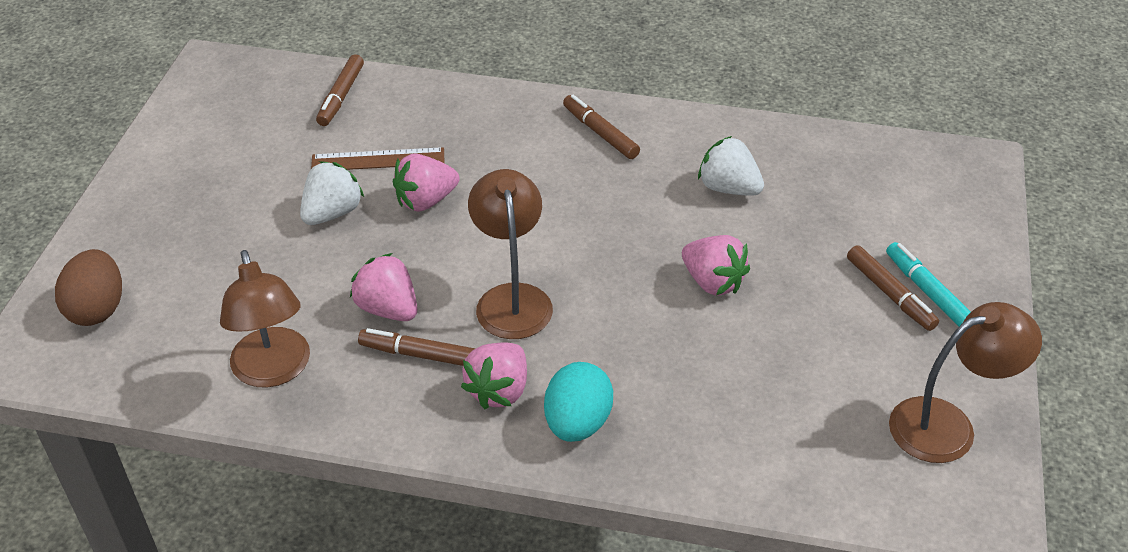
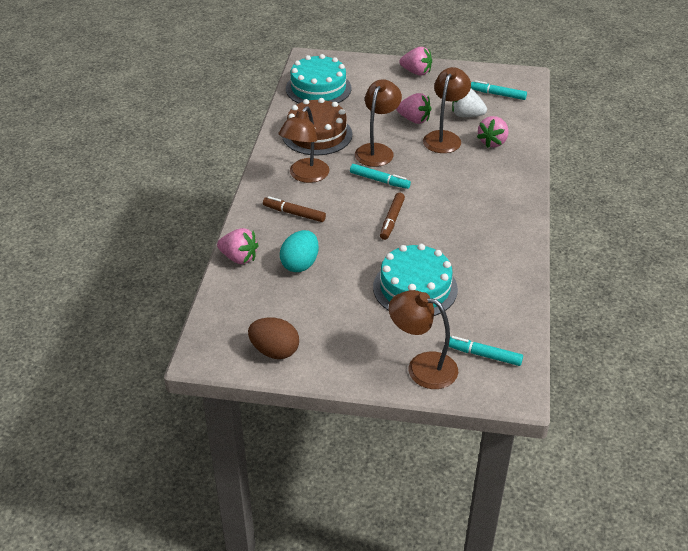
brown cake: none = 0 -> [282,98,352,155] = 1
brown lamp: [220,250,310,388] [468,169,553,339] [889,302,1042,463] = 3 -> [278,106,330,183] [355,79,402,167] [389,290,458,389] [423,67,471,153] = 4
brown marker: [316,54,364,126] [358,328,476,366] [563,95,640,159] [847,245,939,331] = 4 -> [263,196,326,222] [380,193,405,240] = 2
brown ruler: [311,147,445,170] = 1 -> none = 0
turquoise cake: none = 0 -> [286,54,352,103] [373,244,458,316] = 2
turquoise marker: [886,242,971,327] = 1 -> [350,164,411,189] [449,336,523,366] [471,80,527,100] = 3
white strawberry: [300,161,364,225] [698,136,764,196] = 2 -> [452,89,487,117] = 1

